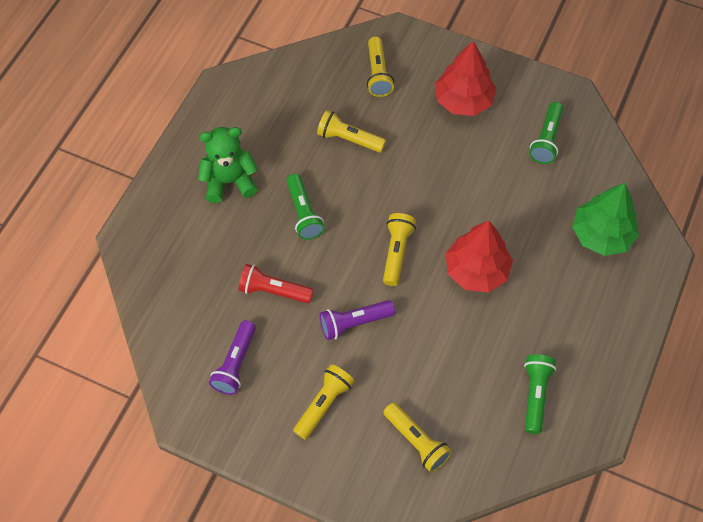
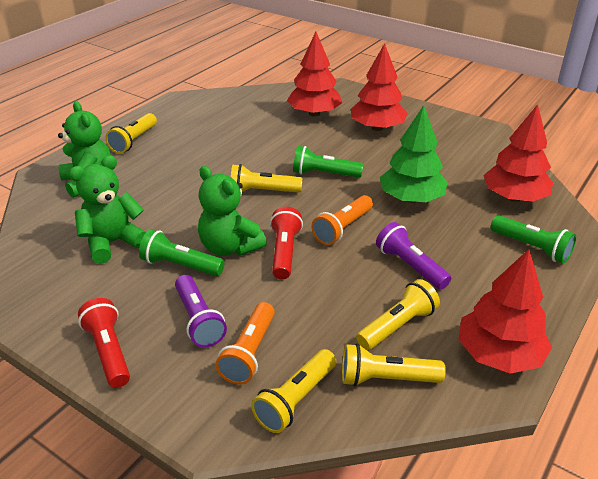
green teddy bear: [198,127,258,203] = 1 -> [58,101,111,198] [69,155,146,264] [198,166,267,256] = 3
orange flashlight: none = 0 -> [215,302,275,385] [312,195,373,245] = 2
red flashlight: [238,264,314,303] = 1 -> [78,298,130,388] [270,207,303,280] = 2
red tree: [435,41,496,116] [446,221,513,292] = 2 -> [287,32,342,116] [351,43,408,131] [458,249,552,374] [483,104,553,202] = 4

